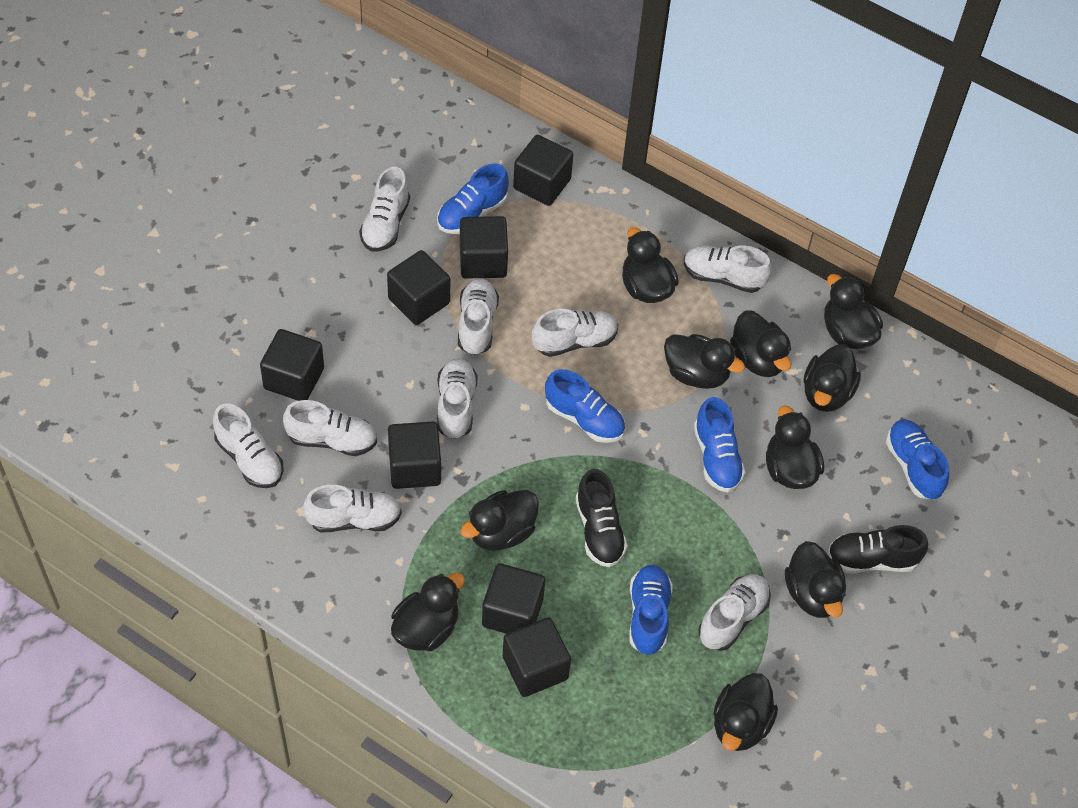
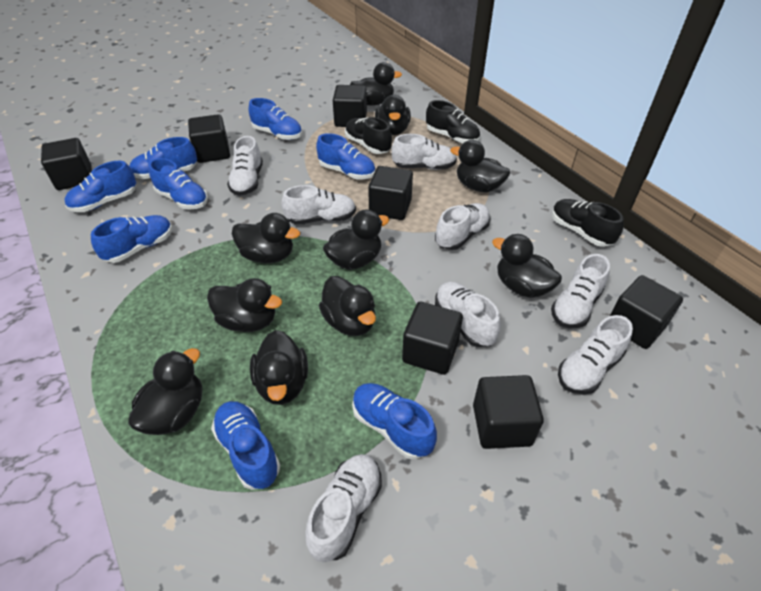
black shoe: [576,469,628,567] [827,525,928,574] = 2 -> [345,117,392,154] [426,100,480,144] [552,199,624,247] = 3
blue shoe: [437,163,509,234] [545,369,625,443] [629,565,673,655] [694,397,745,492] [886,419,949,499] = 5 -> [65,161,136,212] [91,215,172,263] [129,137,197,179] [148,158,208,210] [211,401,280,490] [249,98,302,140] [316,133,375,179] [352,383,437,459] = 8
white shoe: [213,404,283,488] [283,400,377,456] [303,485,402,532] [359,167,410,251] [437,358,478,439] [458,278,499,355] [532,309,618,357] [684,246,771,293] [699,574,771,651] = 9 -> [227,136,263,196] [281,185,356,224] [305,454,382,562] [391,134,457,170] [435,203,491,250] [435,282,501,347] [551,254,610,328] [558,315,633,395] = 8

